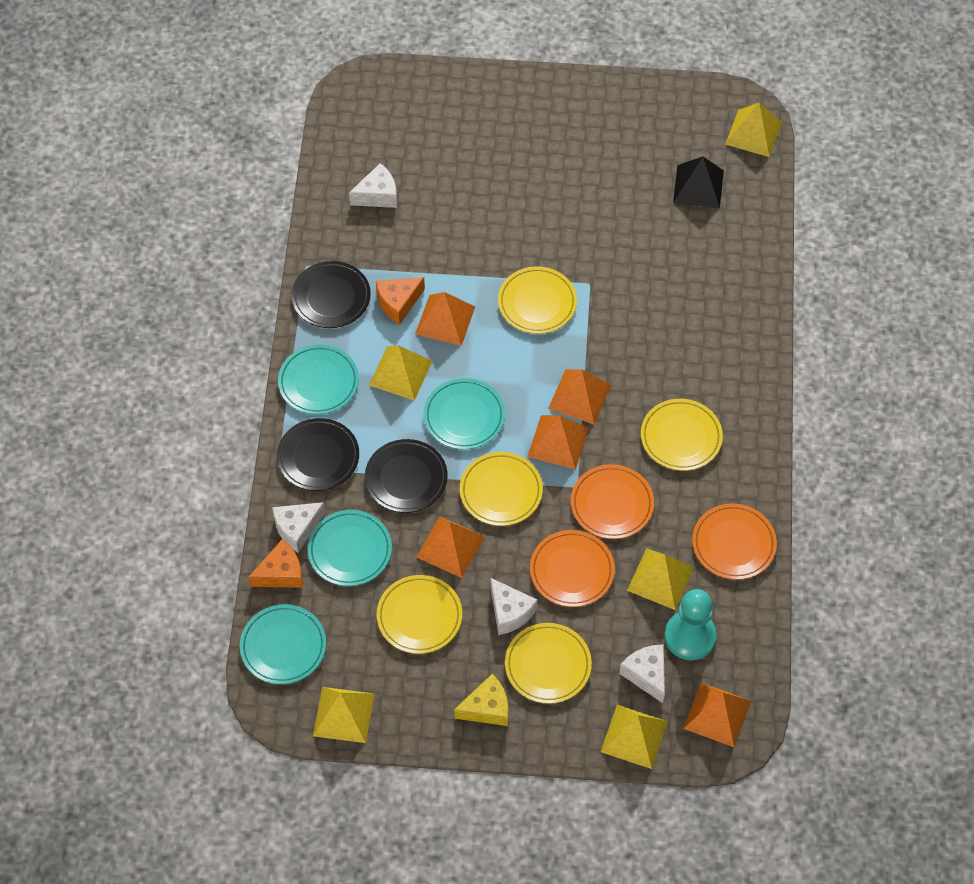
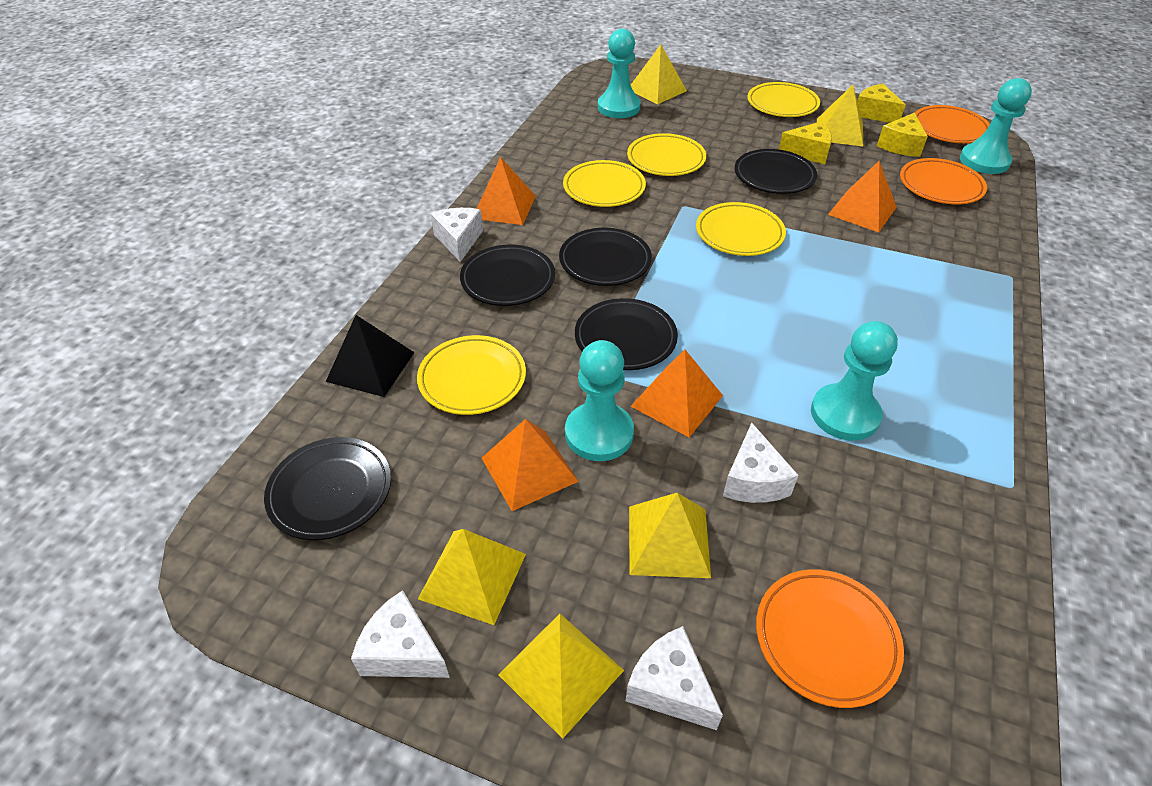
black plate: [277,418,359,491] [291,261,371,328] [365,439,448,513] = 3 -> [264,437,391,540] [460,245,555,306] [559,228,652,286] [575,298,678,370] [735,149,817,194] = 5
orange cheese: [249,539,303,588] [376,277,425,325] = 2 -> none = 0
orange pyramid: [415,292,475,346] [416,516,485,578] [527,415,589,470] [548,369,611,425] [683,683,751,747] = 5 -> [477,157,536,225] [482,419,579,511] [631,349,723,437] [828,161,897,232] = 4
turquoise pawn: [665,589,717,660] = 1 -> [565,340,634,461] [598,29,641,118] [811,321,898,441] [960,78,1032,174] = 4
turquoise plate: [240,604,326,684] [278,345,359,415] [307,510,392,586] [424,378,505,450] = 4 -> none = 0
yellow cheese: [454,674,509,726] = 1 -> [779,121,832,164] [857,84,906,123] [877,112,928,157] = 3

